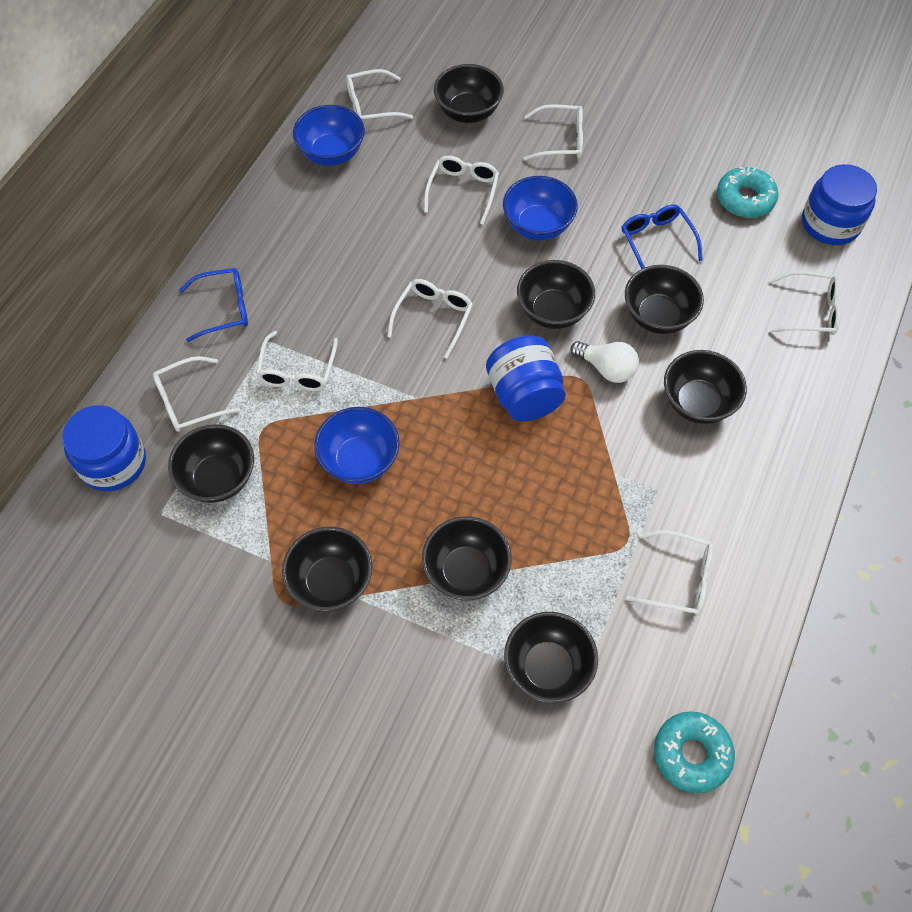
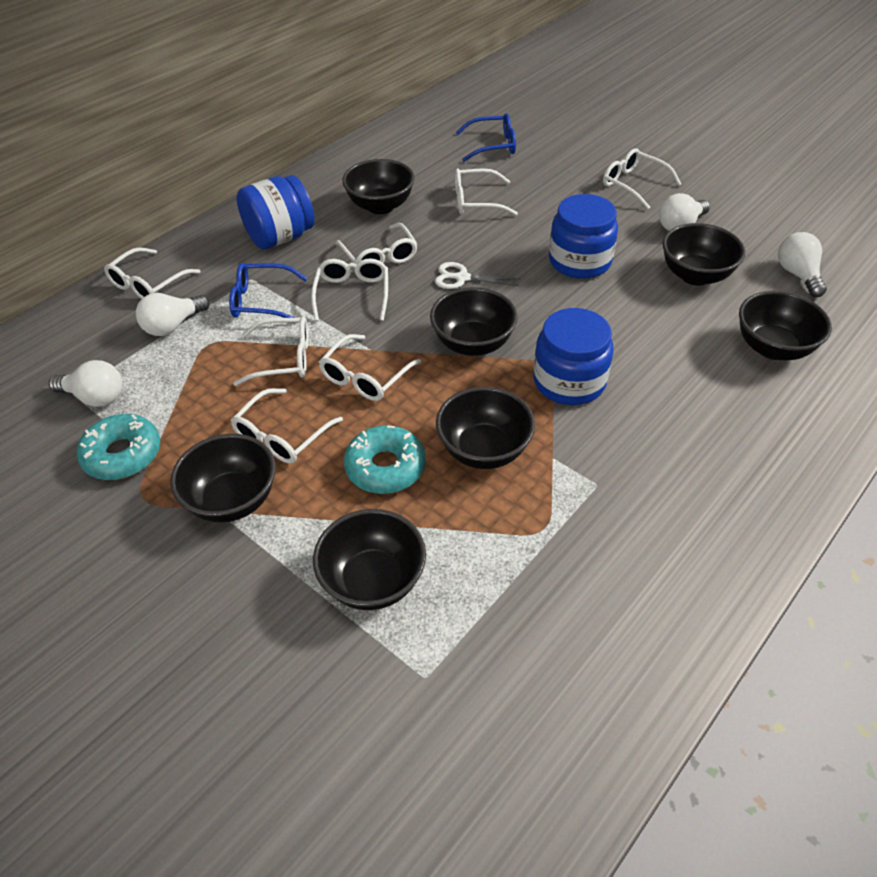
black bowl: [168,424,254,503] [282,527,373,611] [422,517,512,600] [434,64,504,123] [504,612,598,703] [517,260,595,329] [625,265,704,334] [664,350,747,424] = 8 -> [170,434,276,522] [313,509,426,610] [342,159,415,214] [430,287,518,356] [436,387,535,469] [662,223,745,286] [739,291,832,360] = 7
blue bowl: [293,105,365,166] [314,407,400,484] [503,176,578,240] = 3 -> none = 0
white light bulb: [570,341,639,383] = 1 -> [49,360,122,407] [136,293,210,336] [659,193,710,231] [778,232,827,297] = 4
white scissors: none = 0 -> [435,262,521,289] = 1

